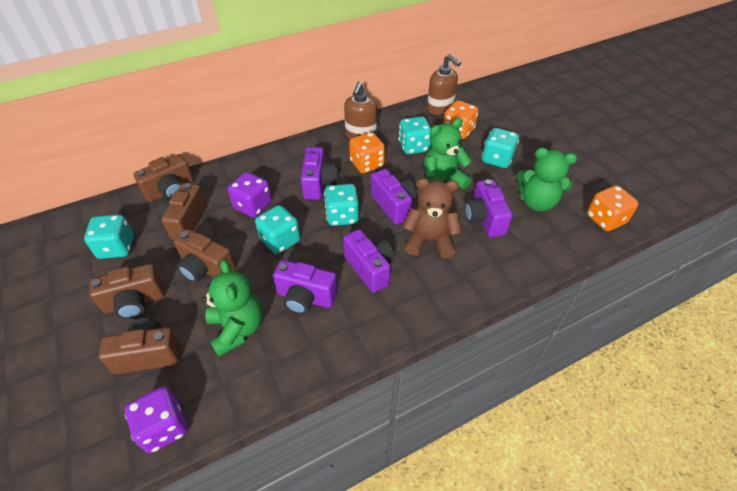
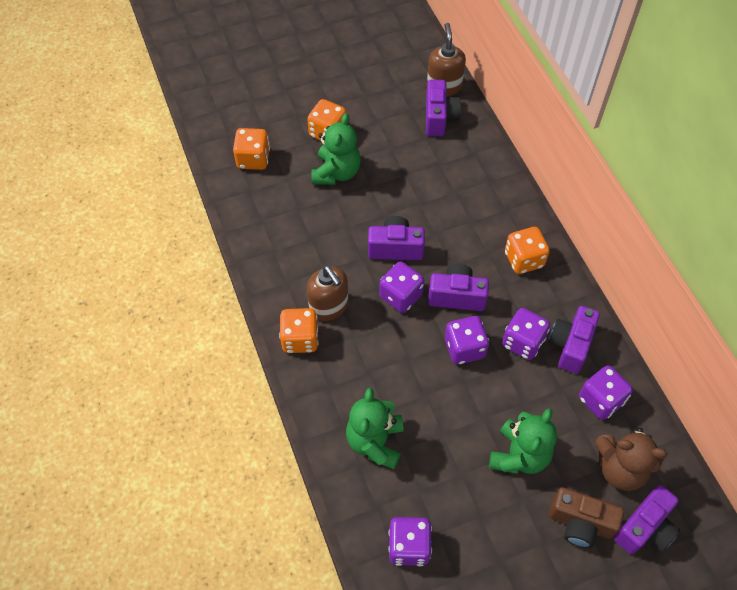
brown camera: [89,264,164,319] [98,318,181,374] [133,154,194,202] [156,183,206,240] [174,229,236,283] = 5 -> [549,487,624,548] = 1
orange dice: [349,132,385,173] [443,100,478,139] [587,185,639,231] = 3 -> [233,128,270,170] [279,308,319,353] [307,99,347,141] [505,227,550,274] = 4
purple dice: [125,386,188,453] [228,172,272,217] = 2 -> [379,262,424,313] [389,517,432,566] [445,316,489,365] [502,308,550,360] [579,365,633,420] = 5
turquoise dice: [84,214,134,259] [255,205,300,254] [324,184,359,226] [399,116,431,154] [482,128,519,168] = 5 -> none = 0

